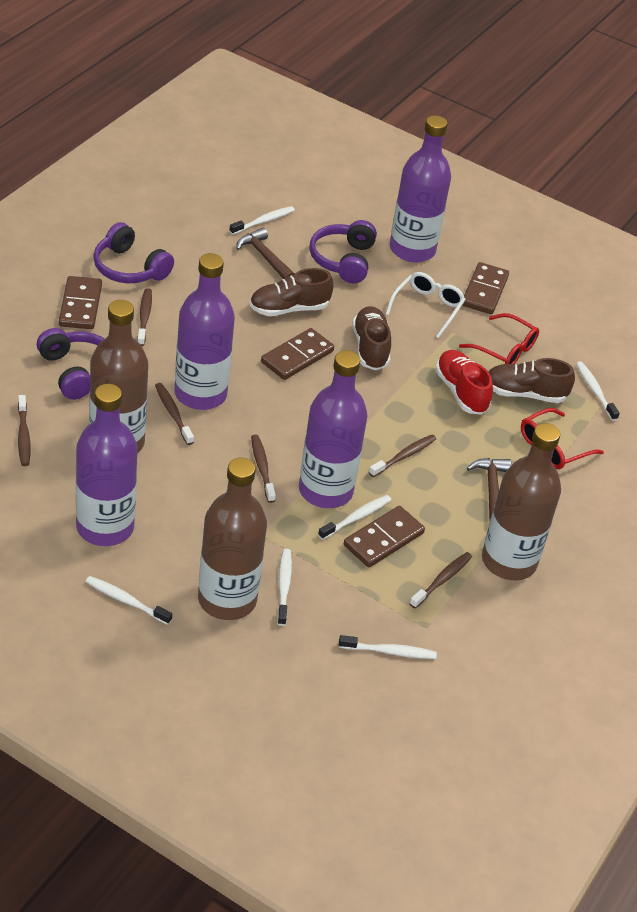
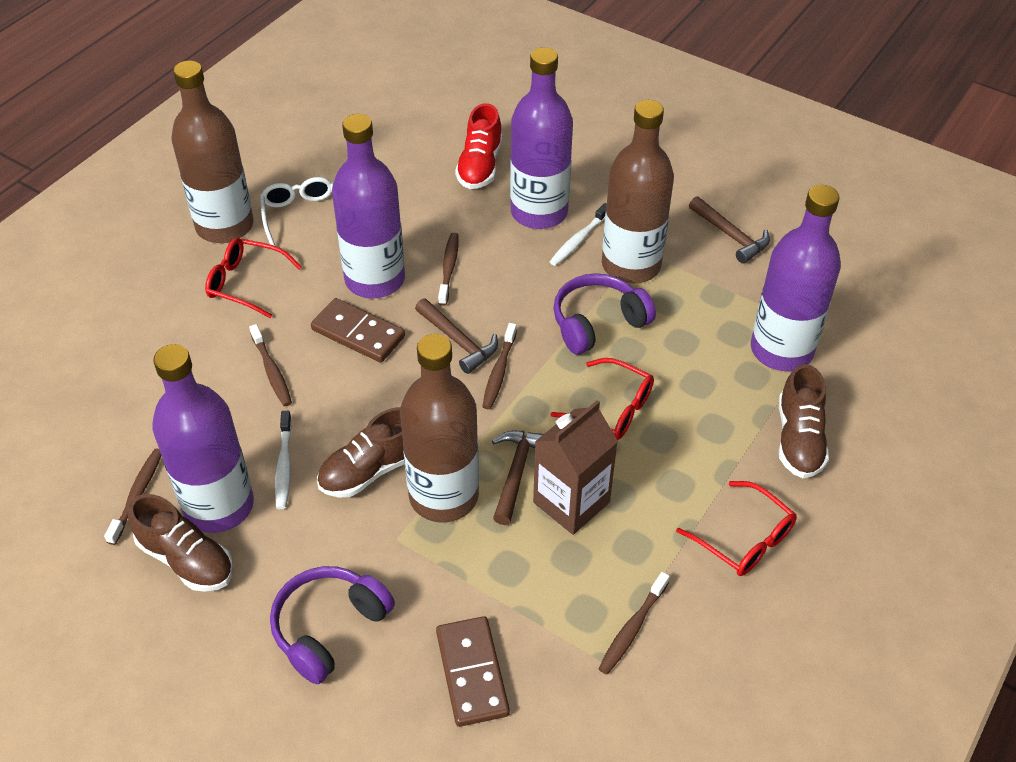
brown carton: none = 0 -> [533,400,618,535] = 1
brown domino: [59,276,102,329] [261,328,334,380] [344,506,425,567] [462,262,509,314] = 4 -> [311,298,405,363] [436,616,510,727] = 2
brown hammer: [236,228,295,279] [467,458,511,522] = 2 -> [415,299,498,374] [492,431,543,525] [689,196,770,264] = 3
brown toothbrush: [18,395,30,466] [137,288,152,346] [155,383,194,445] [251,435,276,503] [369,435,436,477] [409,552,472,608] = 6 -> [104,449,162,545] [249,324,292,406] [438,233,459,306] [482,323,517,409] [598,572,670,675] = 5
purple headphones: [37,328,104,400] [94,222,174,283] [309,220,377,283] = 3 -> [270,566,395,684] [553,273,656,354] = 2
red glasses: [459,313,539,364] [521,408,604,469] = 2 -> [205,238,302,318] [551,358,654,440] [676,481,797,576] = 3
white toothbrush: [86,576,172,625] [229,206,295,235] [277,549,292,626] [318,495,391,540] [339,635,437,659] [576,361,620,421] = 6 -> [275,411,292,509] [550,203,607,266] = 2

